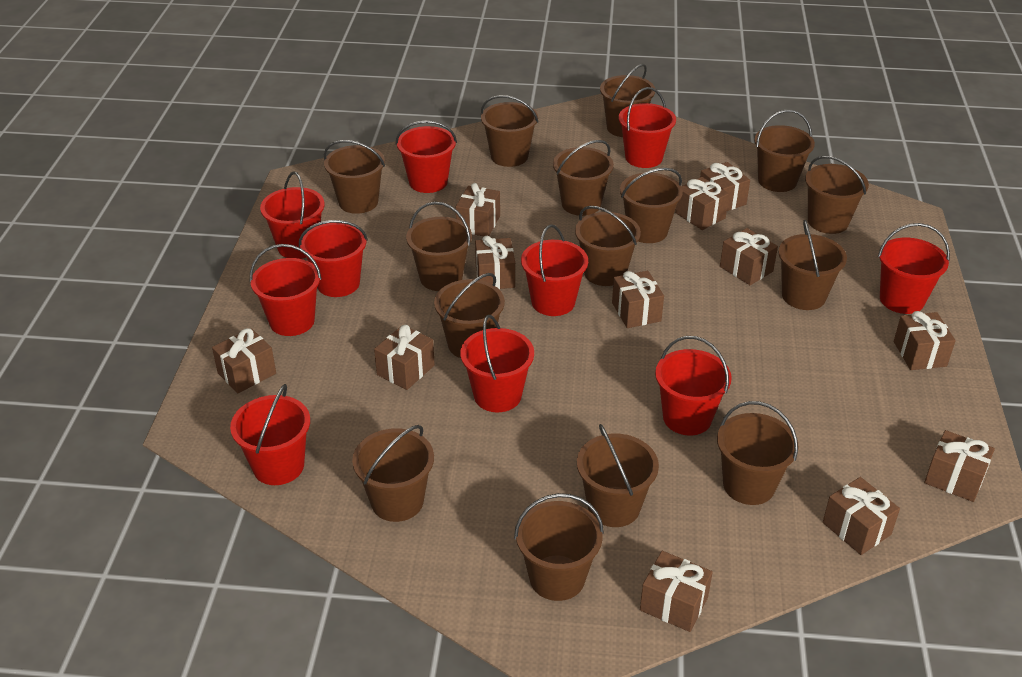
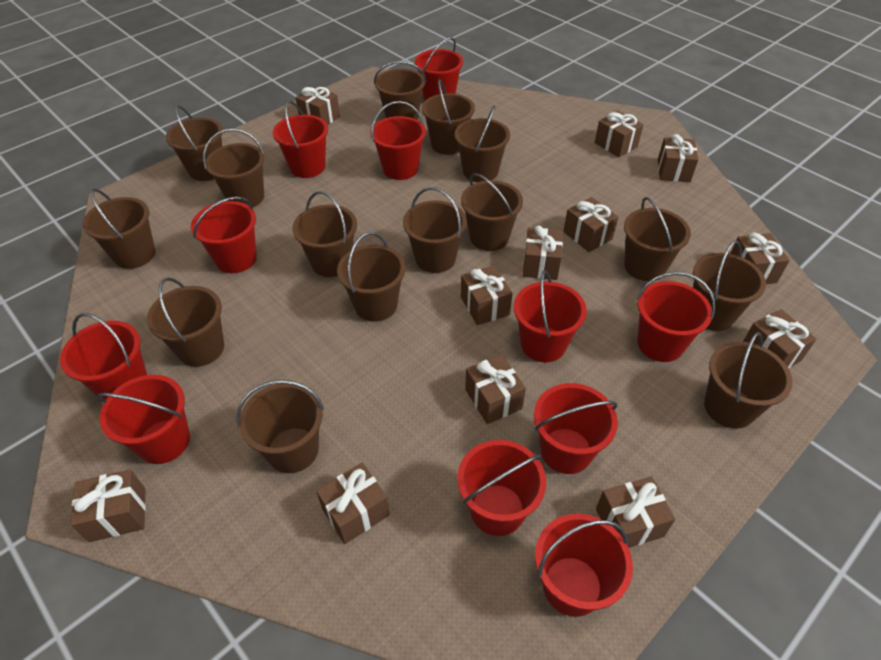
red bucket: [230,384,310,485] [250,244,322,336] [260,171,325,259] [299,220,368,297] [396,121,457,193] [460,315,534,412] [521,224,588,316] [619,87,676,168] [655,336,732,435] [878,223,950,314] = 10 -> [60,313,147,399] [97,375,190,464] [191,197,257,273] [273,101,328,178] [370,101,426,180] [415,37,463,100] [457,440,546,536] [514,270,587,362] [534,383,618,474] [535,513,633,617] [637,272,715,362] = 11

